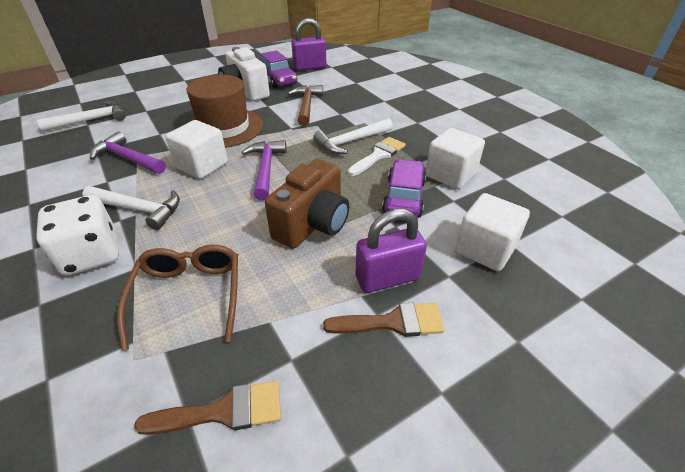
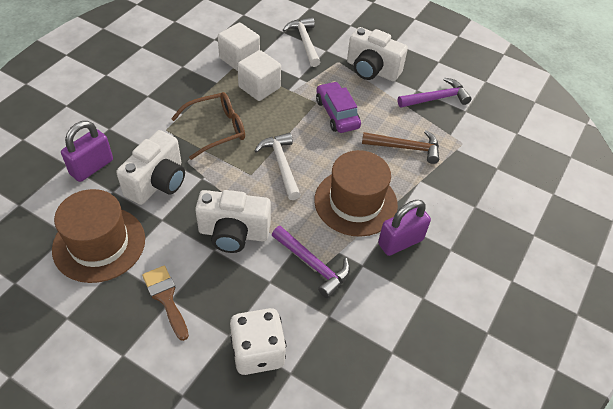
brown brush: [134,381,281,435] [323,303,445,337] = 2 -> [142,266,189,341] = 1
brown camera: [265,159,349,249] = 1 -> none = 0
brown hat: [186,75,263,148] = 1 -> [52,189,145,283] [314,150,398,237] = 2
purple car: [259,50,297,88] [382,159,426,218] = 2 -> [316,81,361,133] = 1
white brush: [348,137,406,176] = 1 -> none = 0
white camera: [218,47,270,101] = 1 -> [116,130,185,205] [195,190,271,253] [347,27,408,81] = 3
white cube: [166,120,228,179] [426,128,485,189] [455,193,530,271] = 3 -> [218,23,260,71] [237,50,281,101] = 2
white hammer: [37,101,126,132] [82,186,180,230] [313,118,393,154] = 3 -> [255,133,301,200] [283,17,320,67] = 2

